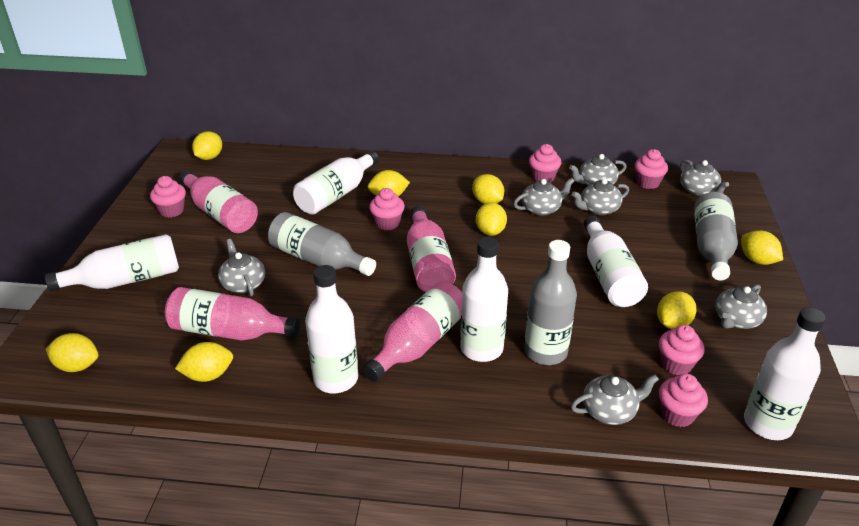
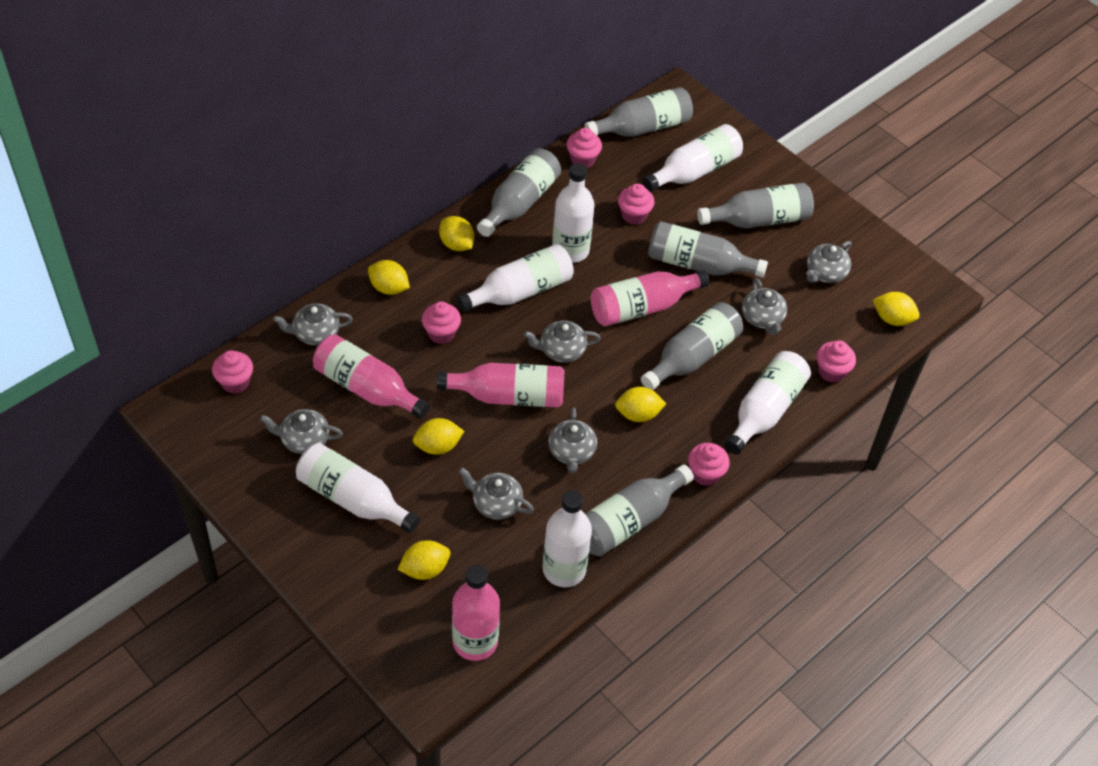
grey bottle: [268,212,376,276] [524,240,577,365] [694,192,738,281] = 3 -> [477,148,561,237] [585,87,693,137] [585,465,694,556] [641,302,743,390] [648,221,768,278] [697,183,814,229] = 6
yellow lemon: [46,333,99,372] [175,342,233,382] [192,131,222,160] [368,170,410,196] [472,174,504,204] [476,202,507,236] [657,291,697,329] [741,230,783,265] = 8 -> [368,260,410,295] [397,540,451,580] [413,418,464,455] [439,216,474,251] [615,387,666,422] [873,292,920,326] = 6

